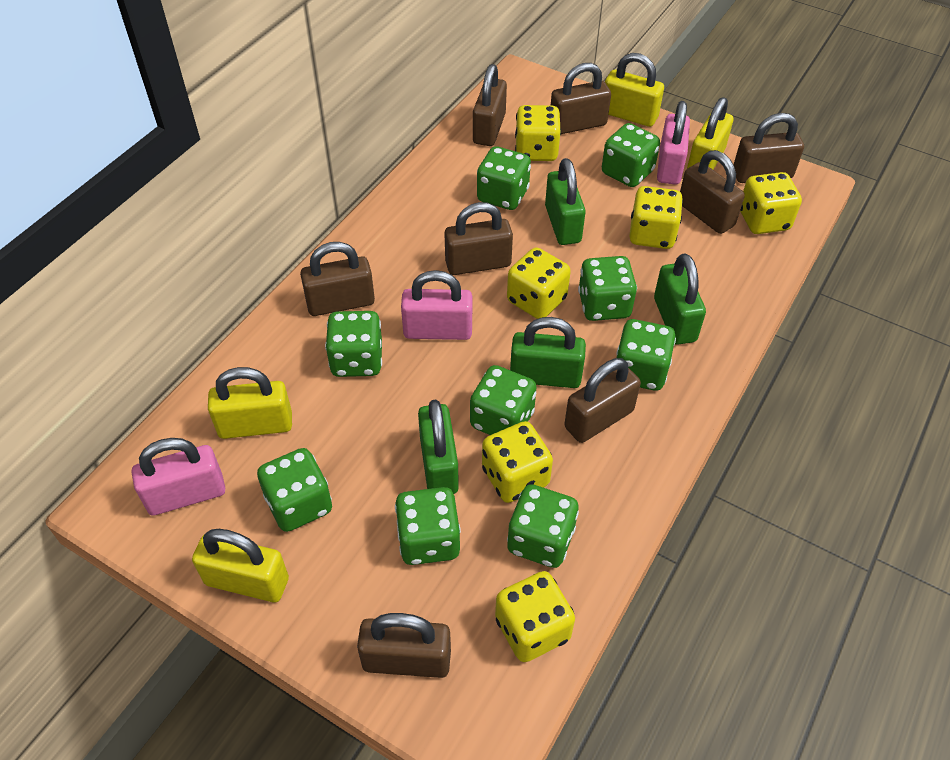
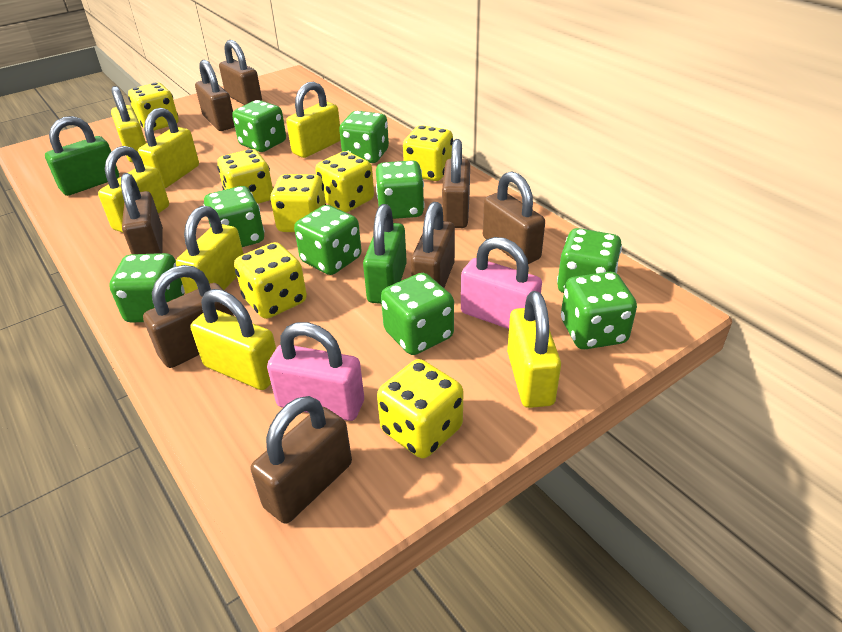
green padlock: [418,400,459,494] [510,317,586,388] [545,158,586,245] [654,253,706,345] = 4 -> [45,116,119,196] [363,204,407,304] = 2
pink padlock: [132,438,225,516] [401,270,472,340] [657,101,690,185] = 3 -> [267,322,364,421] [461,237,542,329] = 2
yellow dice: [482,421,553,503] [495,571,575,662] [507,247,571,319] [515,105,561,161] [629,186,683,249] [740,172,802,234] = 6 -> [128,83,178,131] [217,149,273,204] [234,242,307,319] [270,174,326,232] [315,151,374,212] [377,359,464,458] [403,125,453,181] = 7
yellow padlock: [192,529,289,602] [208,367,292,439] [605,53,664,127] [687,97,733,170] = 4 -> [98,146,169,233] [111,86,146,162] [138,108,199,188] [176,206,244,294] [191,289,276,390] [286,82,340,158] [507,291,561,408] = 7

